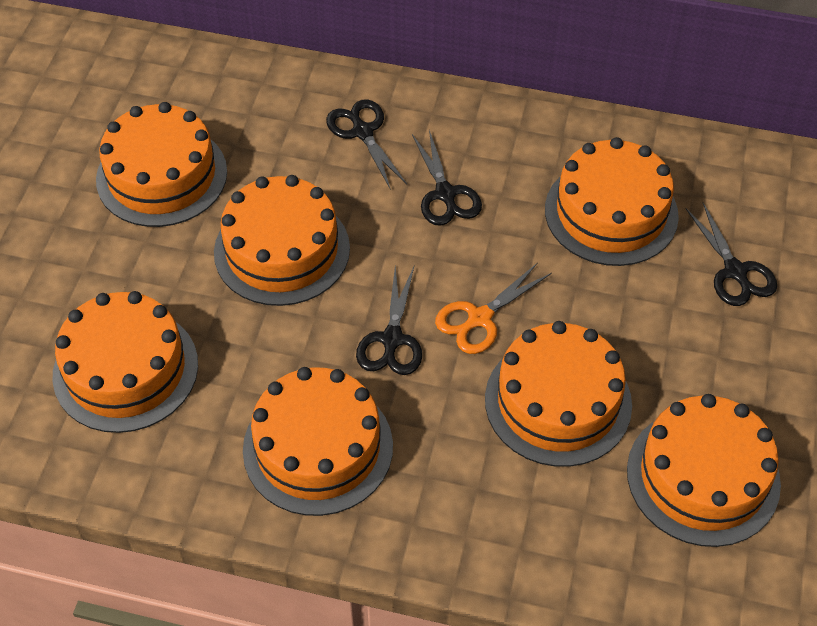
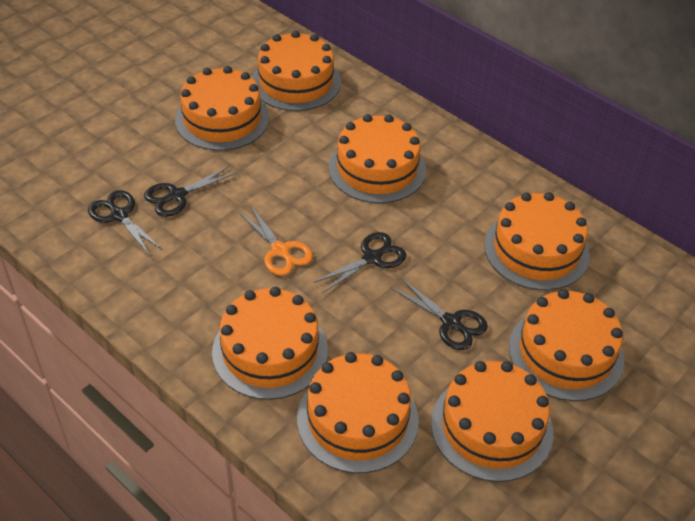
orange cake: [53,291,198,433] [96,102,227,227] [214,175,350,306] [243,367,393,516] [485,321,632,467] [545,137,679,266] [627,394,781,547] = 7 -> [175,66,269,151] [212,287,328,400] [252,31,341,111] [297,352,419,473] [329,114,426,203] [431,361,553,482] [484,192,590,290] [509,289,624,401] = 8

